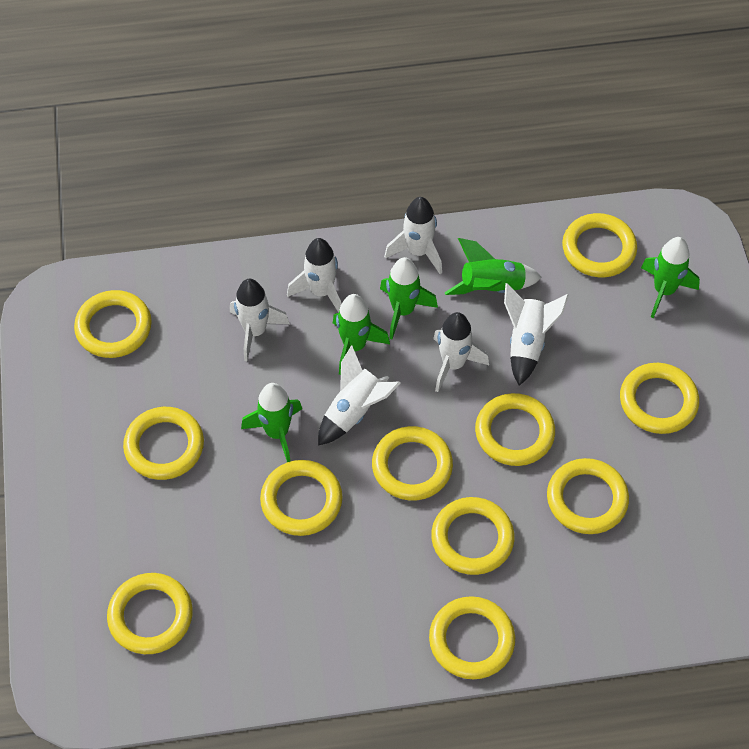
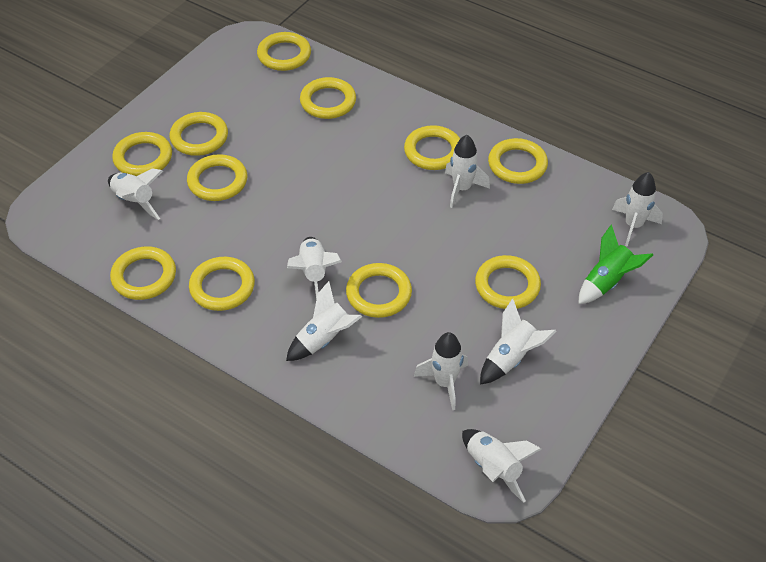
green rocket: [241,383,302,462] [333,294,390,375] [380,257,438,339] [445,238,542,295] [641,237,700,318] = 5 -> [578,224,653,304] = 1
white rocket: [230,279,290,361] [287,238,342,313] [318,345,401,445] [384,197,442,274] [433,312,489,392] [504,283,569,386] = 6 -> [108,168,163,220] [286,281,362,361] [287,237,342,300] [414,332,468,410] [445,135,490,208] [462,429,542,503] [480,299,557,385] [612,172,663,247] = 8

